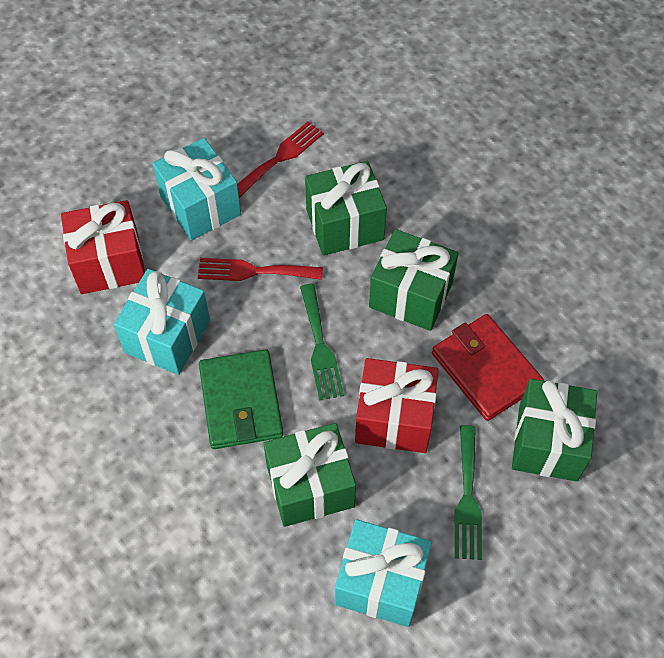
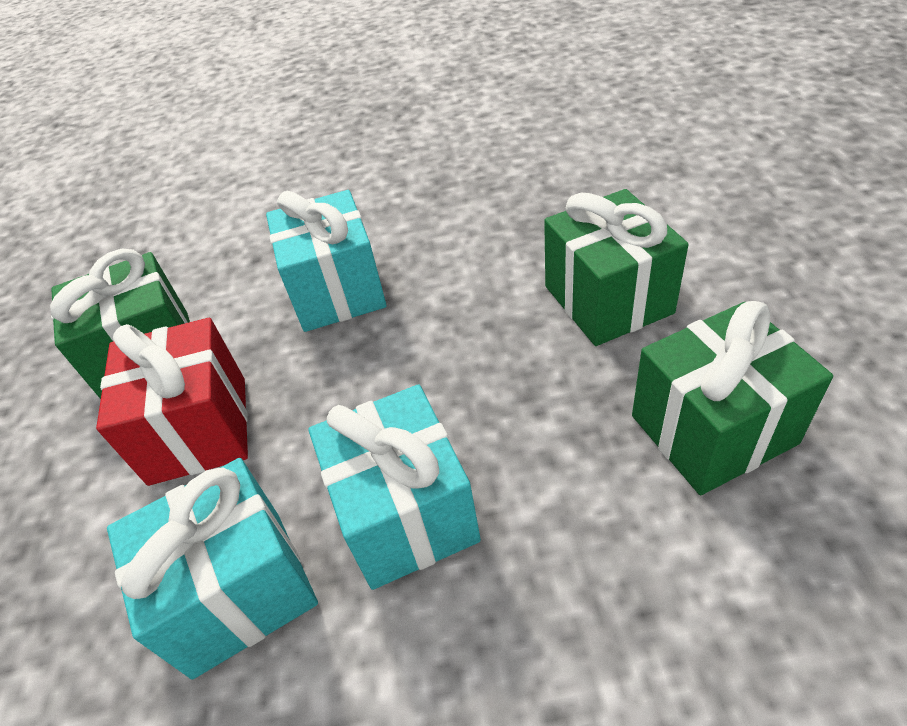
green fork: [300,284,344,400] [454,425,482,560] = 2 -> none = 0
green gift: [263,423,356,527] [305,161,387,256] [369,229,459,331] [512,379,597,481] = 4 -> [50,249,190,399] [544,189,689,346] [632,301,833,495] = 3
green wallet: [199,349,283,449] = 1 -> none = 0
red fork: [198,258,323,281] [237,121,324,198] = 2 -> none = 0
red gift: [61,200,145,294] [355,358,439,453] = 2 -> [96,318,248,486] = 1
red wallet: [432,314,544,421] = 1 -> none = 0

